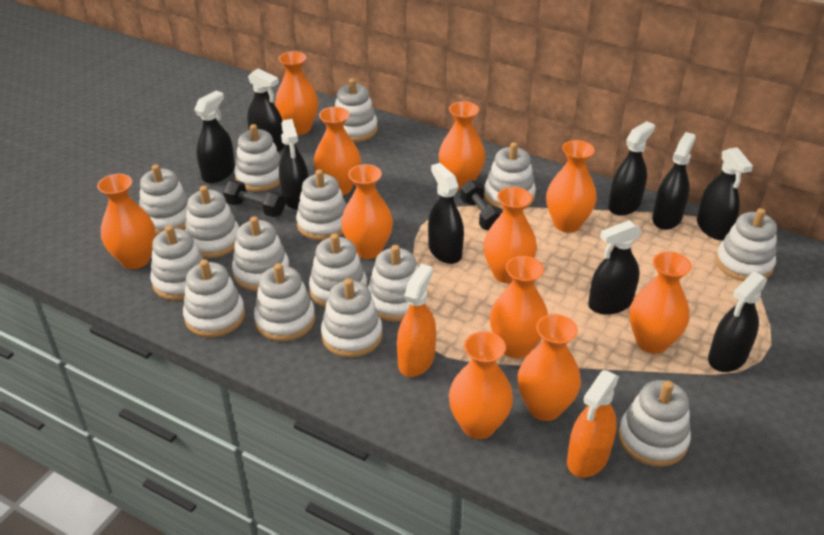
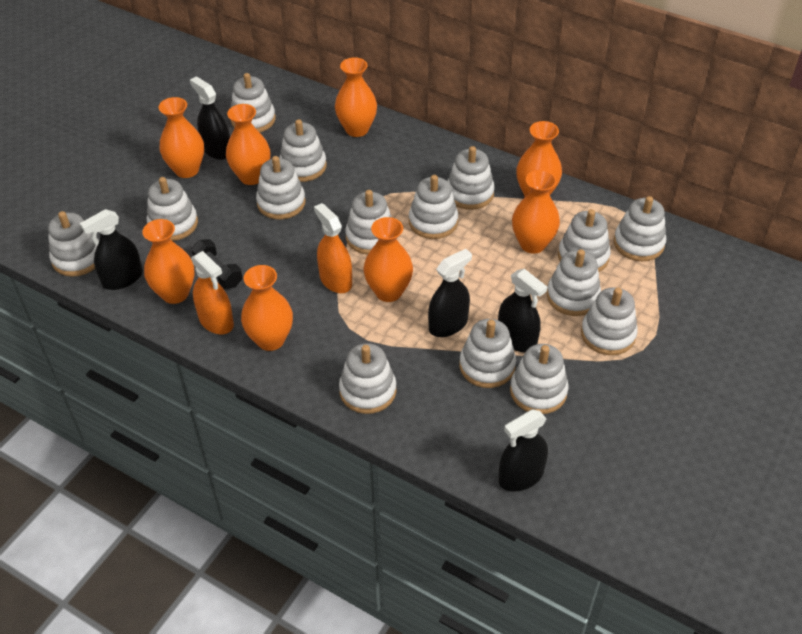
black dumbbell: [223,181,285,217] [460,180,503,230] = 2 -> [191,239,243,289] = 1
black spray bottle: [194,91,235,183] [247,68,285,152] [279,119,309,209] [428,163,464,264] [588,220,642,315] [608,121,655,216] [652,132,696,230] [697,147,753,240] [708,272,767,372] = 9 -> [80,209,143,290] [190,76,230,160] [428,249,472,337] [498,269,547,353] [498,409,548,492] = 5
orange vase: [97,174,156,269] [275,51,318,135] [314,107,361,195] [341,164,393,259] [438,101,486,190] [449,331,513,439] [483,187,537,284] [490,256,548,358] [518,314,581,421] [546,140,597,233] [629,252,692,354] = 11 -> [142,219,195,304] [159,97,204,178] [226,104,270,185] [241,265,293,351] [335,57,377,137] [363,217,413,302] [512,170,560,254] [516,121,562,197] = 8

